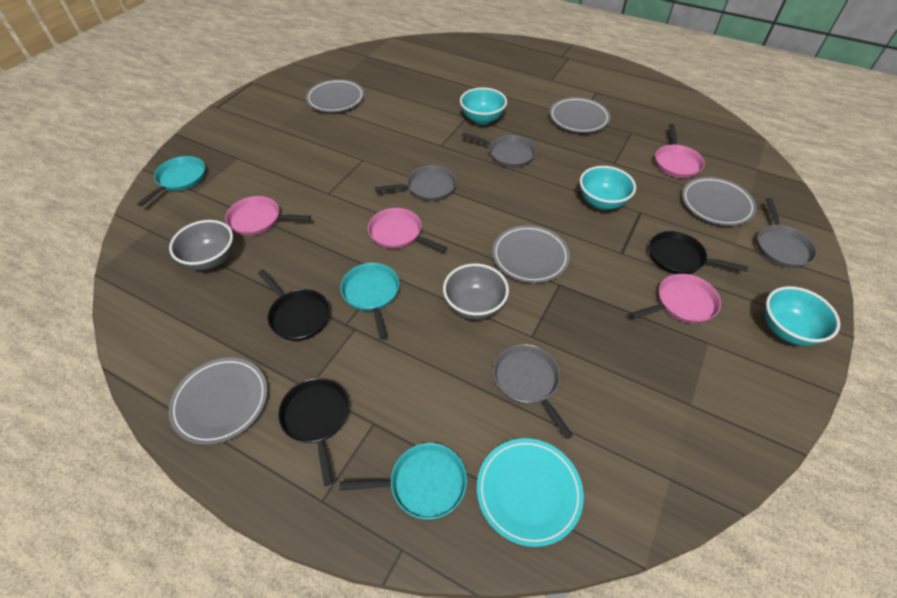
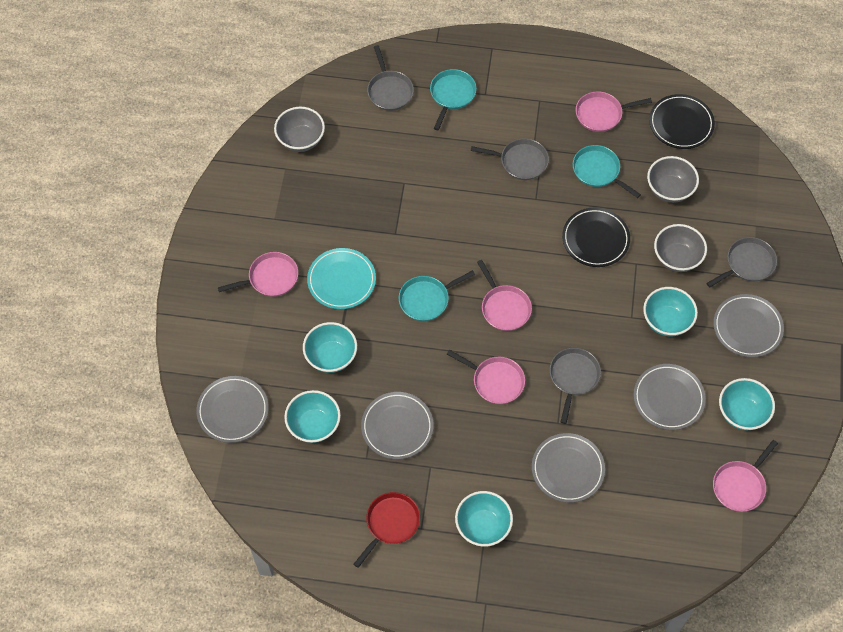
black pan: [258,270,330,341] [278,378,349,486] [649,231,748,274] = 3 -> none = 0
black plate: none = 0 -> [562,207,630,267] [649,94,715,149] = 2
grey bowl: [169,220,233,270] [443,264,509,320] = 2 -> [274,107,325,152] [647,156,699,203] [654,224,707,272] = 3
pink pan: [225,196,311,236] [368,208,447,252] [630,274,721,323] [655,124,705,178] = 4 -> [218,252,298,297] [447,350,525,404] [477,260,532,331] [576,91,652,132] [713,440,778,512] = 5
red pan: none = 0 -> [354,492,420,568] = 1
turquoise bowl: [460,87,507,125] [580,166,636,210] [764,286,840,346] = 3 -> [284,390,341,443] [303,322,357,373] [455,491,513,547] [643,287,698,336] [719,378,775,430] = 5

